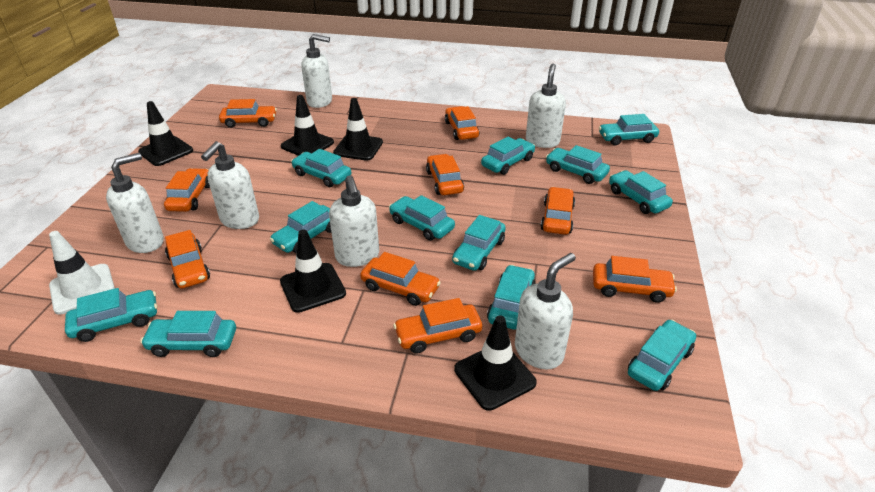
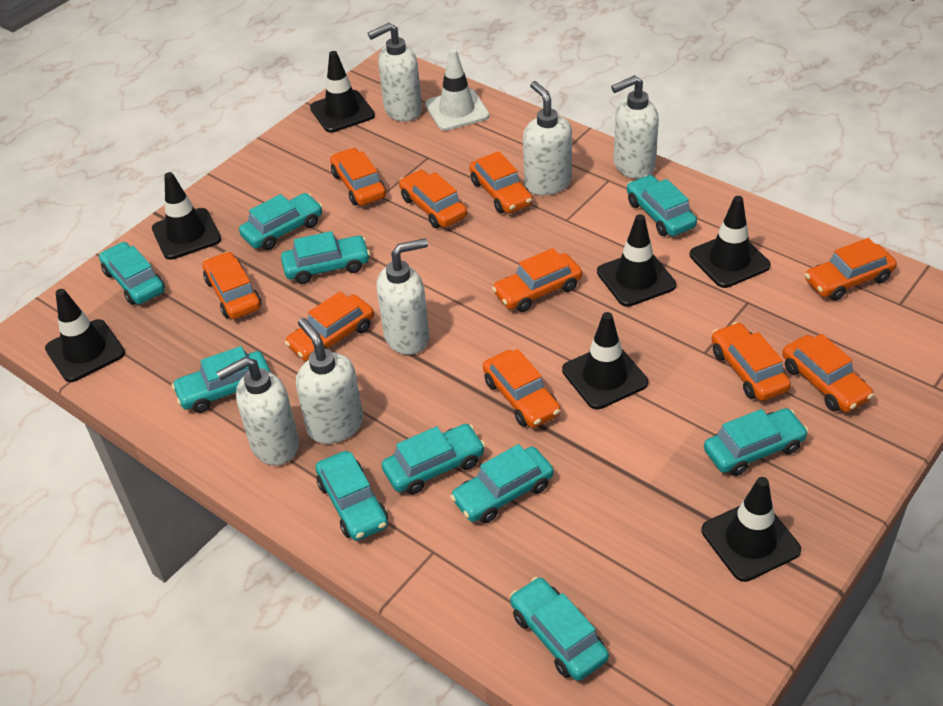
black traffic cone: [138,101,193,166] [280,229,346,313] [281,95,334,156] [333,98,383,161] [454,316,537,411] = 5 -> [45,289,125,382] [152,172,221,260] [310,51,375,133] [562,312,648,409] [597,214,676,307] [690,196,771,288] [702,477,801,582] = 7
orange car: [164,168,210,212] [165,230,210,289] [219,99,277,128] [360,252,441,306] [393,298,482,354] [426,154,464,195] [445,106,479,140] [540,187,575,235] [593,256,677,303] = 9 -> [203,252,261,319] [285,292,374,361] [330,148,386,206] [399,170,467,228] [469,151,533,213] [483,349,561,428] [492,248,582,312] [712,322,791,401] [782,334,874,412] [805,238,897,301] = 10
turquoise car: [65,288,157,342] [140,311,236,357] [270,201,331,253] [291,149,351,187] [389,195,455,241] [452,215,506,271] [481,136,535,175] [487,265,535,329] [546,145,610,184] [599,114,659,146] [609,170,673,214] [628,320,696,391] = 12 -> [99,242,165,305] [172,346,271,413] [239,193,322,250] [281,231,370,284] [316,451,388,541] [382,424,485,495] [450,444,554,523] [510,577,609,681] [627,175,697,236] [704,408,809,476] = 10

